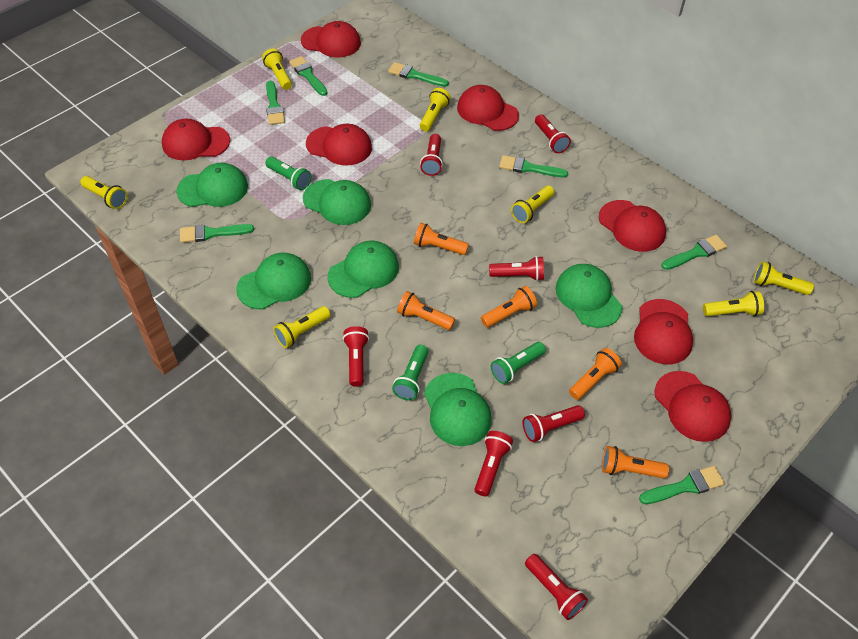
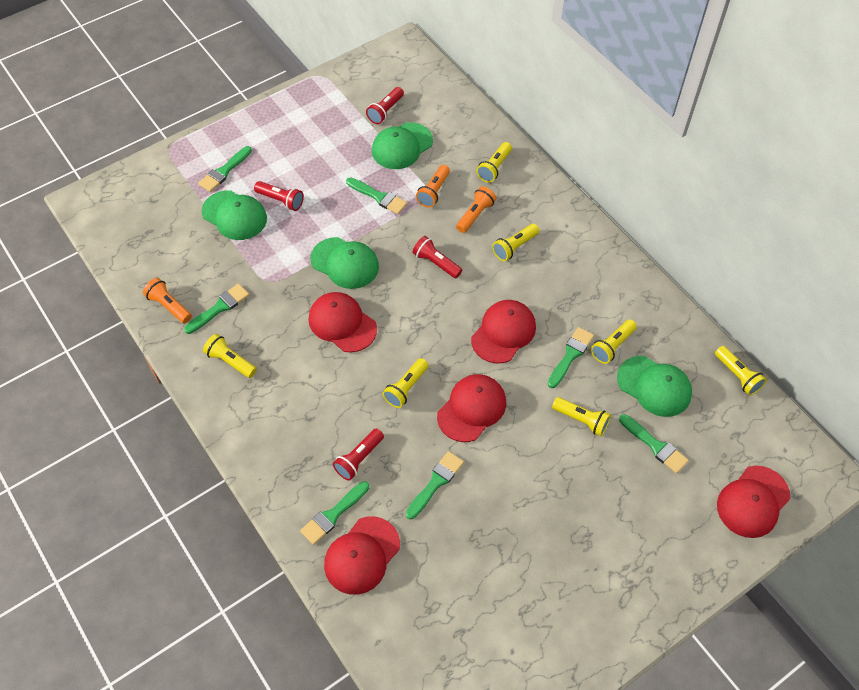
green cap: [176,163,248,207] [236,253,311,310] [303,179,371,225] [327,241,399,298] [424,373,492,446] [556,264,622,328] = 6 -> [202,190,267,240] [310,237,379,289] [372,122,433,169] [617,356,692,417] = 4
green flashlight: [265,157,311,190] [392,345,428,400] [491,342,546,384] = 3 -> none = 0
orange flashlight: [397,291,455,330] [414,223,469,255] [481,286,537,327] [569,348,622,400] [602,446,669,478] = 5 -> [143,278,192,323] [416,165,450,207] [456,186,496,233] = 3
red cap: [162,119,230,160] [301,21,361,58] [306,124,372,166] [457,85,519,131] [599,200,666,252] [634,299,693,365] [654,371,731,442] = 7 -> [309,292,377,352] [324,516,400,595] [437,374,506,442] [471,300,536,364] [717,466,790,538] = 5
red flashlight: [343,326,369,387] [420,134,443,176] [475,431,513,496] [489,256,544,281] [523,405,585,442] [525,554,588,620] [535,114,571,153] = 7 -> [254,181,304,211] [333,429,384,481] [366,87,404,124] [412,236,462,278] = 4

